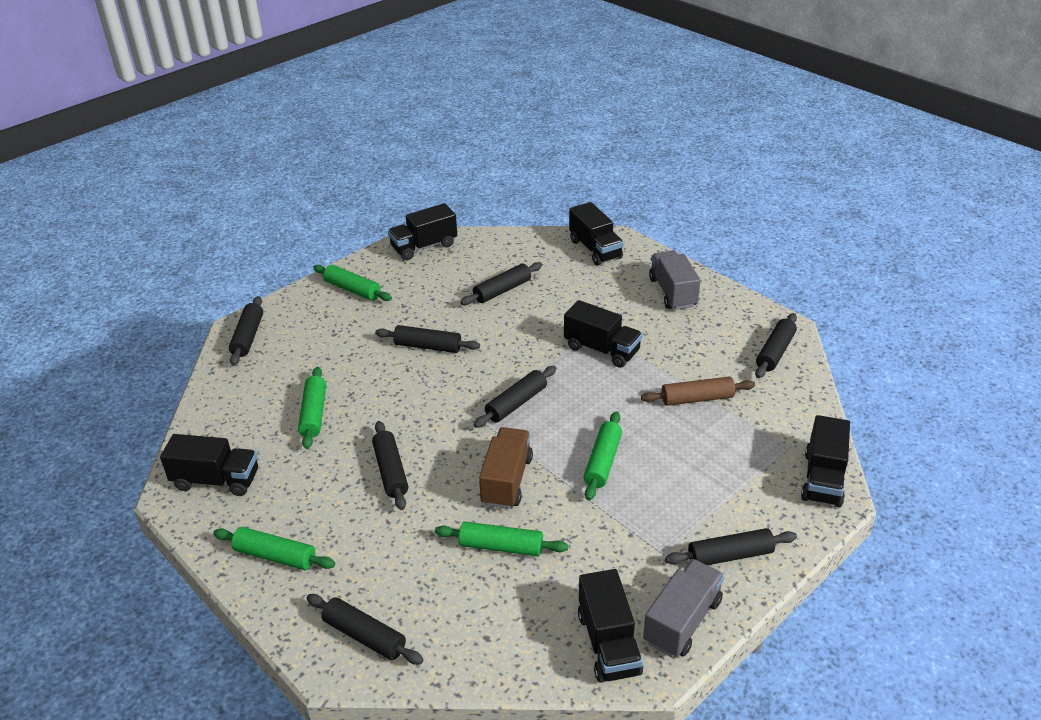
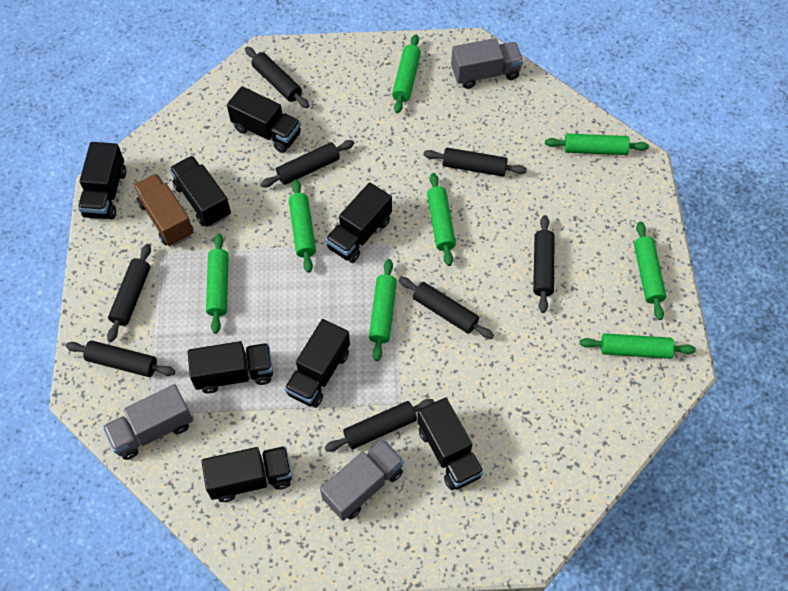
black truck: [160,434,258,496] [388,203,457,260] [564,300,642,368] [569,202,624,266] [578,569,643,683] [801,415,850,507] = 6 -> [78,142,126,219] [169,156,231,227] [188,341,273,394] [201,446,292,502] [227,86,301,153] [284,319,350,408] [325,182,392,263] [417,397,484,490] = 8
brown rolling pin: [641,377,755,406] = 1 -> none = 0
green rolling pin: [213,527,335,570] [298,367,326,449] [313,265,392,301] [435,521,568,556] [584,411,622,500] = 5 -> [206,234,229,334] [289,179,316,273] [369,259,397,361] [392,34,421,113] [427,173,456,266] [545,133,649,155] [579,333,696,359] [634,222,666,320] = 8
grey truck: [643,559,724,657] [649,251,701,310] = 2 -> [103,384,193,460] [320,439,404,521] [451,38,523,89] = 3

